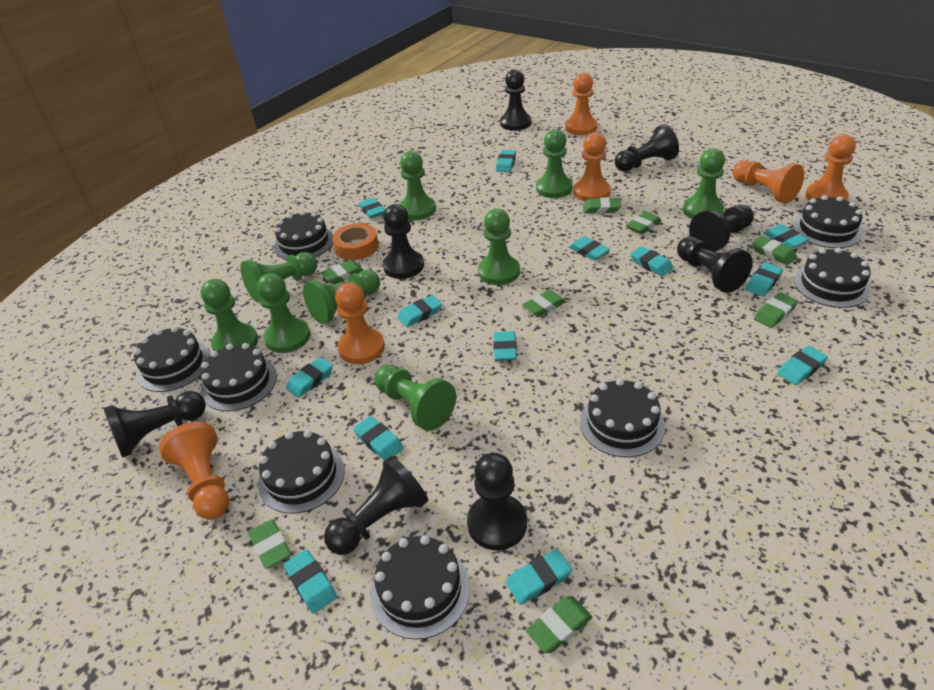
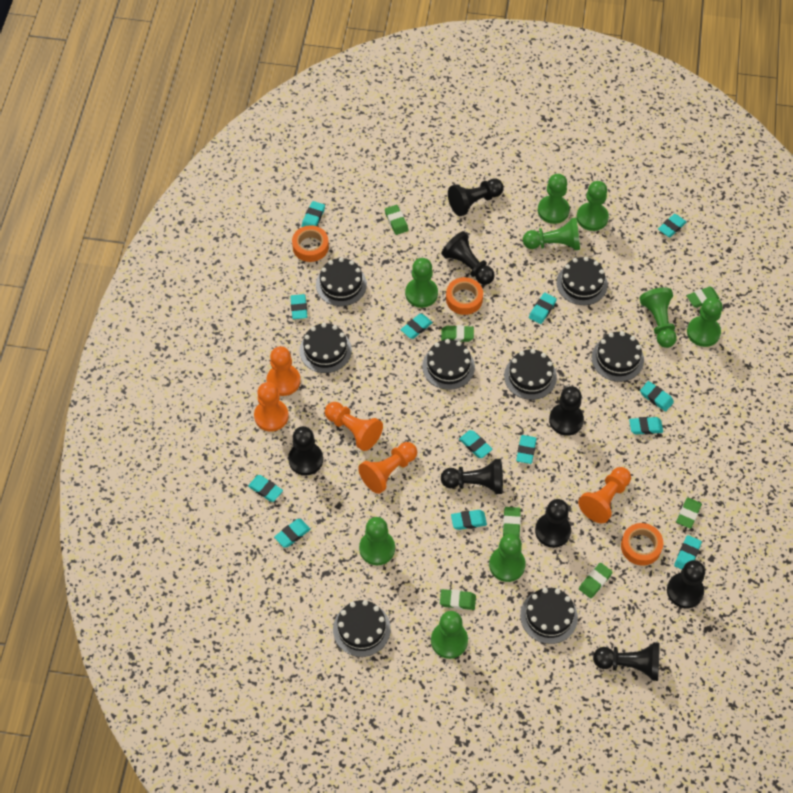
green eraser: [248,519,291,569] [321,260,363,284] [522,290,566,317] [526,596,592,653] [583,197,621,214] [626,211,661,234] [752,236,797,265] [754,292,798,328] = 8 -> [385,205,408,235] [440,589,476,610] [441,325,474,342] [503,507,521,538] [579,563,613,598] [676,497,702,529] [687,287,720,308] = 7
orange pawn: [159,422,229,520] [335,282,385,364] [565,73,597,135] [573,132,611,202] [733,160,804,203] [805,134,856,201] = 6 -> [254,382,289,431] [267,346,301,396] [325,402,383,451] [358,442,417,494] [578,467,631,523] = 5
orange tape: [332,223,379,260] = 1 -> [292,225,329,262] [446,277,483,315] [621,523,663,566] = 3

